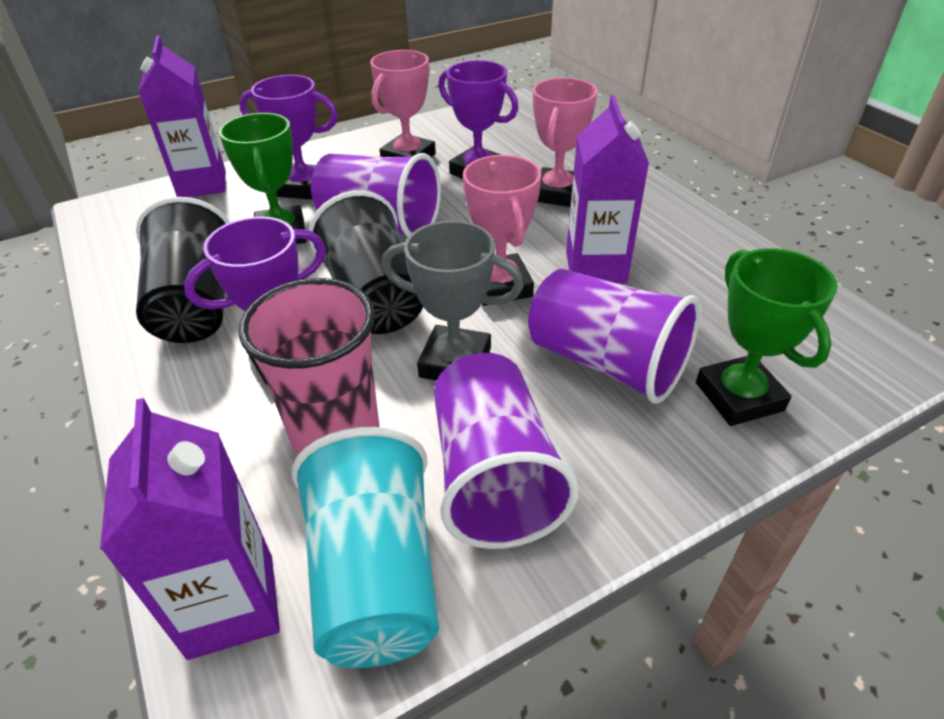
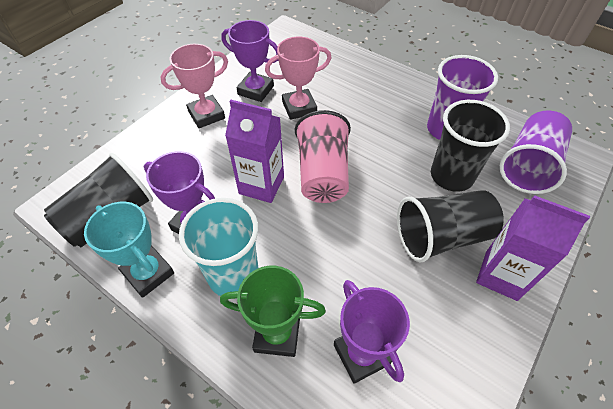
black cup: [136,197,230,343] [309,191,423,334] = 2 -> [44,153,153,247] [397,190,504,262] [431,100,510,192] = 3
green trophy: [219,113,306,244] [696,248,838,426] = 2 -> [220,266,326,357] = 1
grey trophy: [382,220,524,381] = 1 -> none = 0
pink trophy: [370,50,436,157] [463,155,541,306] [533,78,598,207] = 3 -> [161,44,228,128] [265,37,331,120] = 2
purple carton: [100,398,280,660] [138,35,226,197] [566,95,649,283] = 3 -> [225,100,284,203] [476,195,590,301] = 2
purple cup: [311,153,441,237] [434,353,579,549] [528,269,701,404] = 3 -> [427,55,498,140] [500,111,572,194] = 2
turquoise trophy: none = 0 -> [84,202,174,298] = 1

